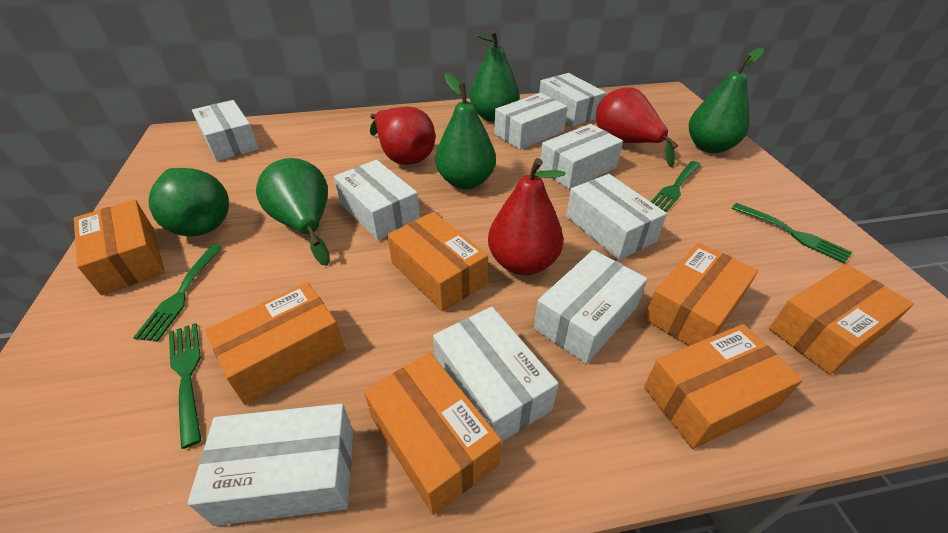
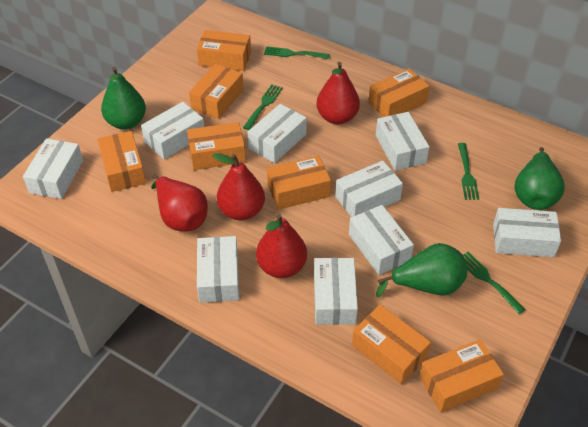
green pear: [148,168,229,236] [256,158,330,266] [435,72,496,189] [470,31,519,122] [689,48,764,153] = 5 -> [101,67,146,130] [376,243,467,297] [514,147,565,210] = 3
orange box: [74,200,165,295] [205,282,345,405] [364,353,501,515] [387,212,488,312] [644,243,758,346] [644,324,803,449] [769,264,914,374] = 7 -> [98,131,146,192] [187,122,246,170] [189,64,244,119] [197,30,251,71] [267,156,331,210] [352,305,431,384] [368,68,429,117] [419,339,504,413] = 8
red pear: [370,107,435,165] [488,158,565,275] [596,87,678,167] = 3 -> [151,174,208,232] [212,153,265,220] [256,214,307,278] [316,62,360,124] = 4

